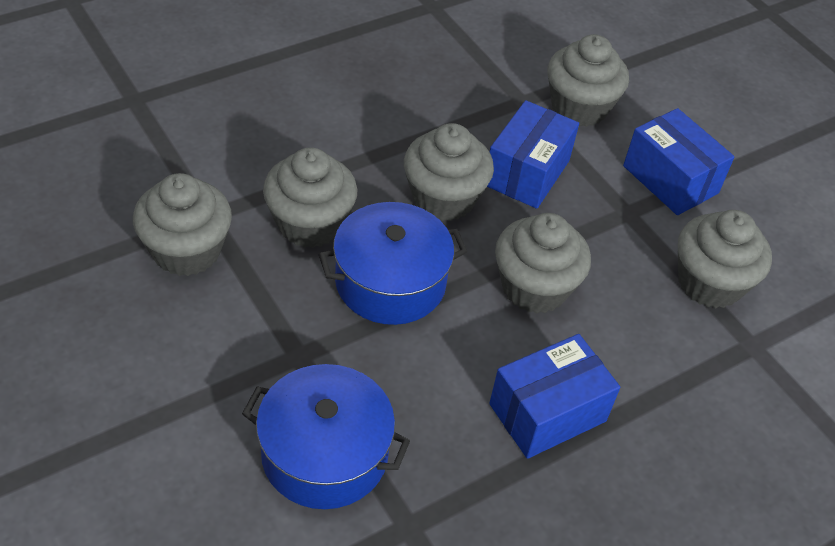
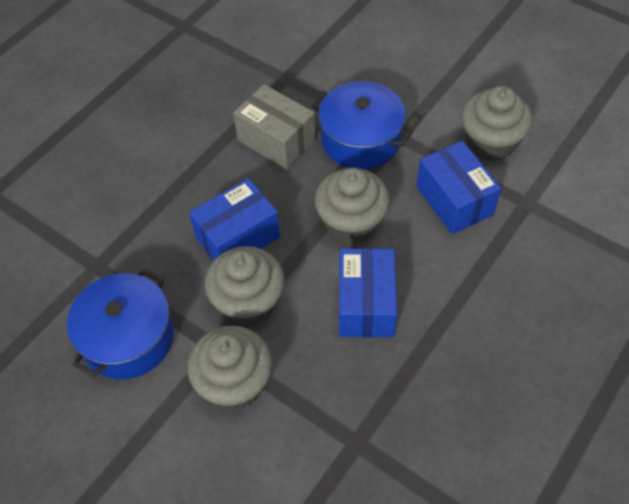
grey box: none = 0 -> [233,84,316,169] = 1
grey cupcake: [133,173,232,276] [263,147,357,248] [404,123,494,221] [495,213,591,314] [548,34,629,127] [678,210,772,308] = 6 -> [187,325,272,410] [205,246,285,326] [314,168,390,244] [461,86,533,161] = 4

